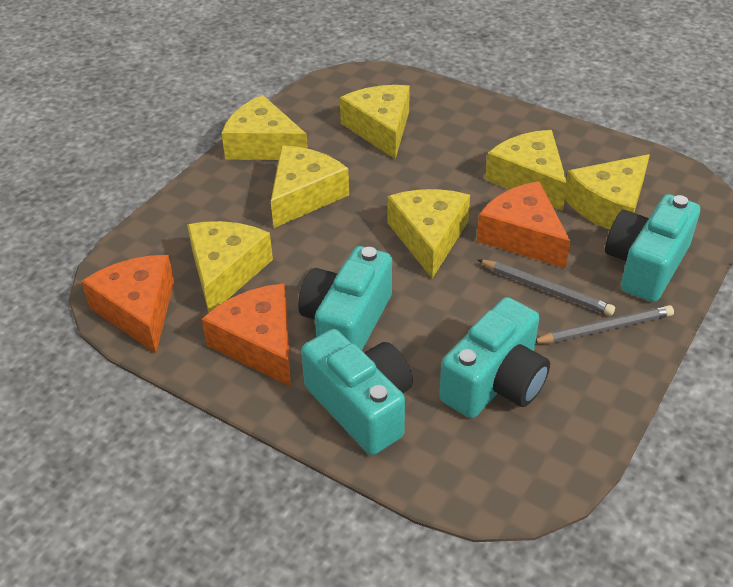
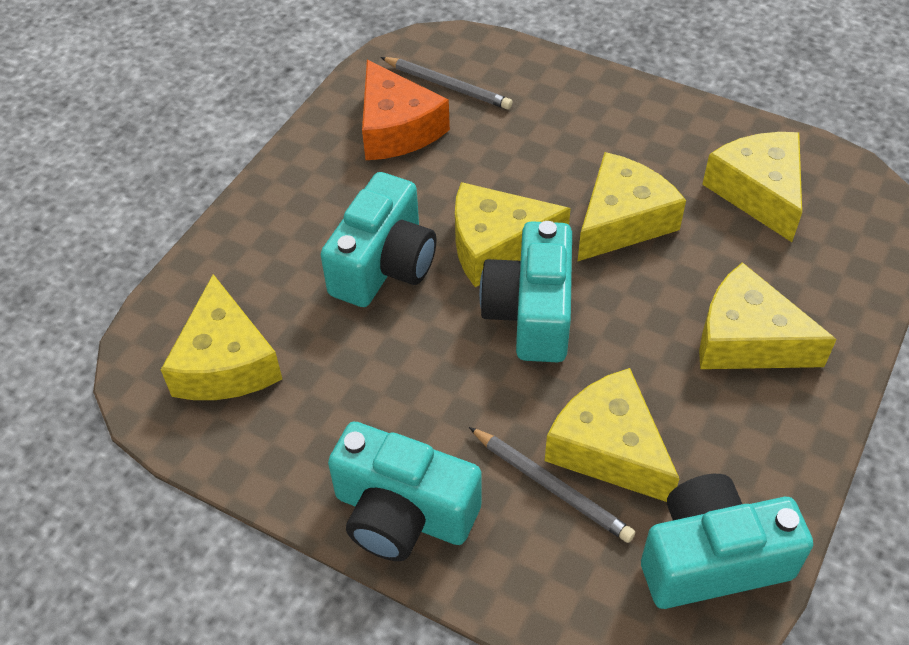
orange cheese: [81,255,174,353] [202,283,291,387] [477,181,571,268] = 3 -> [362,60,450,160] = 1
yellow cheese: [187,221,273,312] [221,95,308,160] [271,145,349,228] [340,85,410,159] [388,189,470,279] [485,130,567,211] [565,154,650,230] = 7 -> [161,274,282,400] [455,182,571,287] [545,368,680,502] [577,152,686,262] [699,262,837,369] [702,132,802,242] = 6

